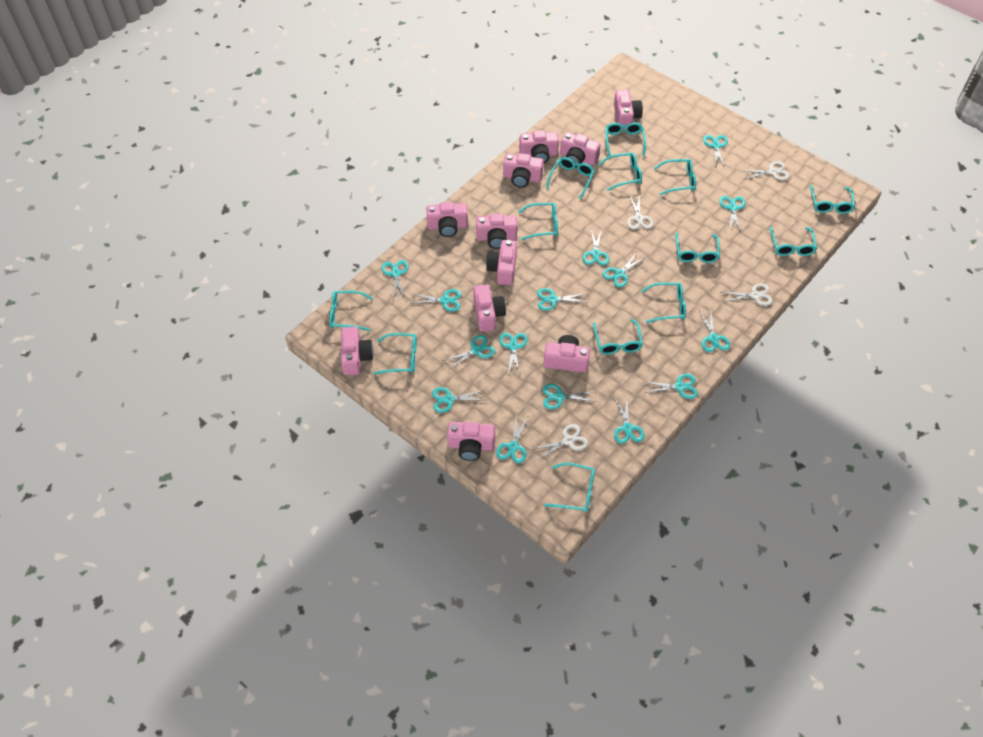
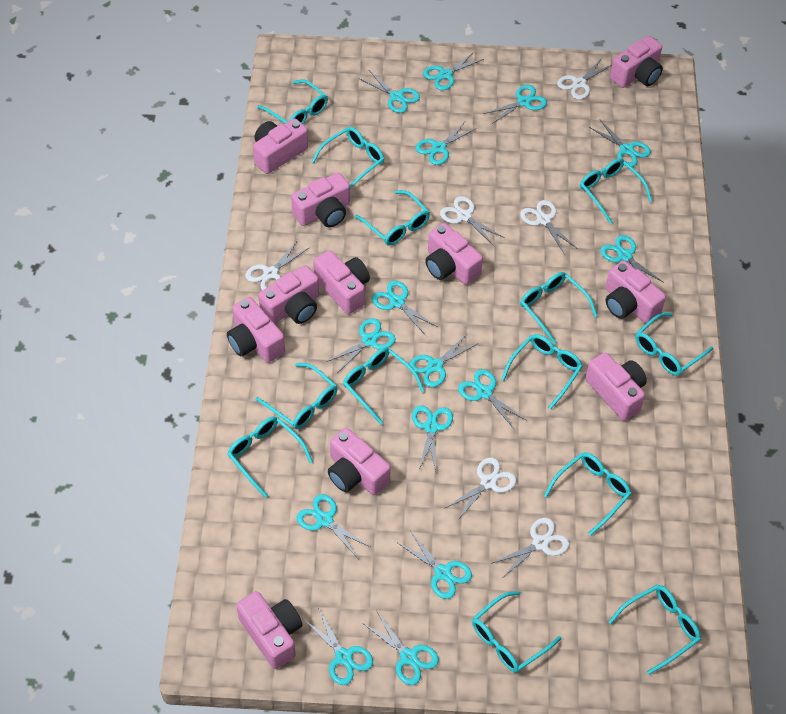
white scissors: [531,424,588,459] [627,194,653,230] [721,283,773,306] [745,161,789,180] = 4 -> [245,240,310,290] [440,196,505,246] [445,457,516,521] [492,518,569,578] [520,200,578,255] [557,58,612,100] = 6

